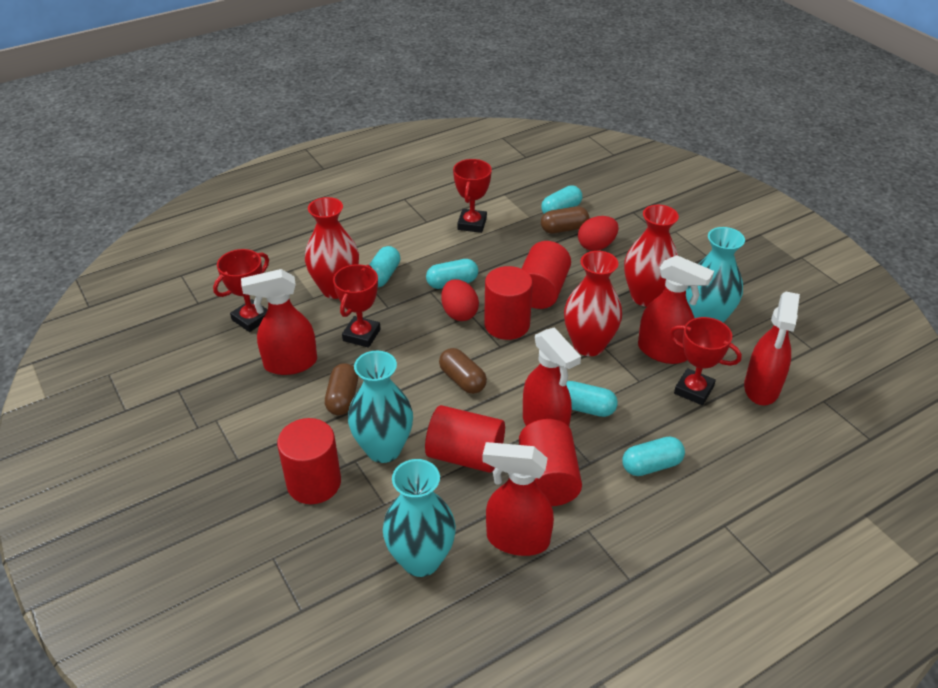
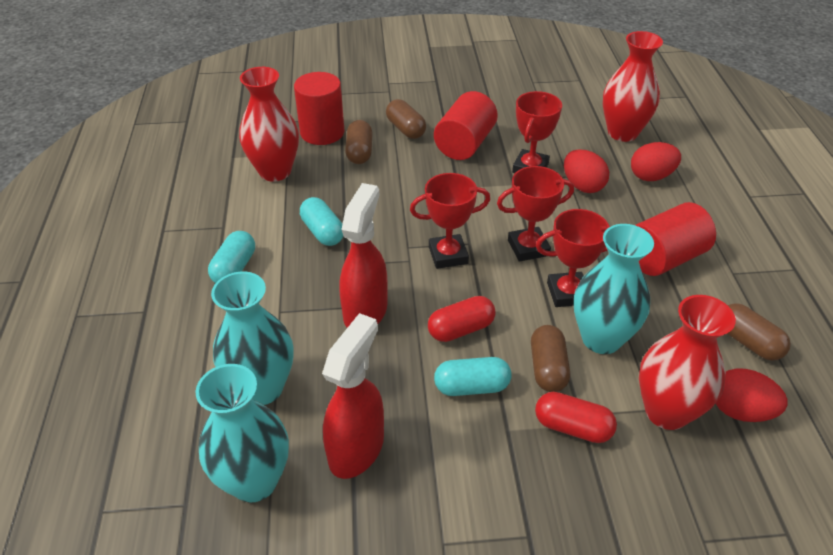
brown capsule: [325,363,358,415] [439,348,487,394] [541,206,589,234] = 3 -> [345,120,373,164] [386,99,426,139] [531,325,570,392] [727,303,791,361] = 4
red capsule: none = 0 -> [428,296,496,342] [535,392,617,443] = 2
red cylinder: [277,418,341,504] [425,405,505,473] [484,266,533,340] [519,419,582,506] [521,241,571,309] = 5 -> [294,72,344,145] [434,91,498,160] [635,202,716,276] = 3
red egg: [441,279,479,321] [578,216,619,251] = 2 -> [564,149,609,193] [631,142,681,181] [716,369,788,422] = 3
red spray bottle: [241,269,317,375] [483,442,554,556] [523,327,581,426] [638,255,714,364] [744,292,800,405] = 5 -> [322,313,384,479] [339,183,388,328] = 2
turquoise capsule: [369,246,400,287] [426,259,478,289] [541,185,582,214] [566,381,618,417] [622,437,685,476] = 5 -> [208,231,255,283] [300,197,343,246] [434,357,512,396] = 3

